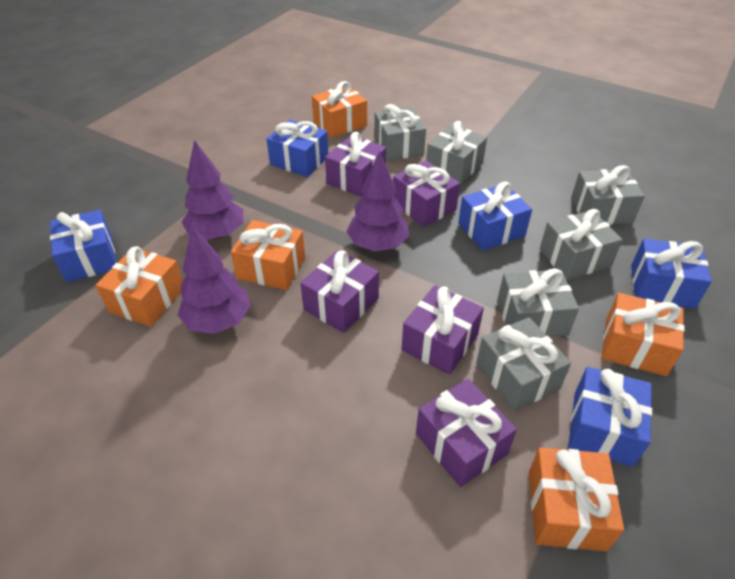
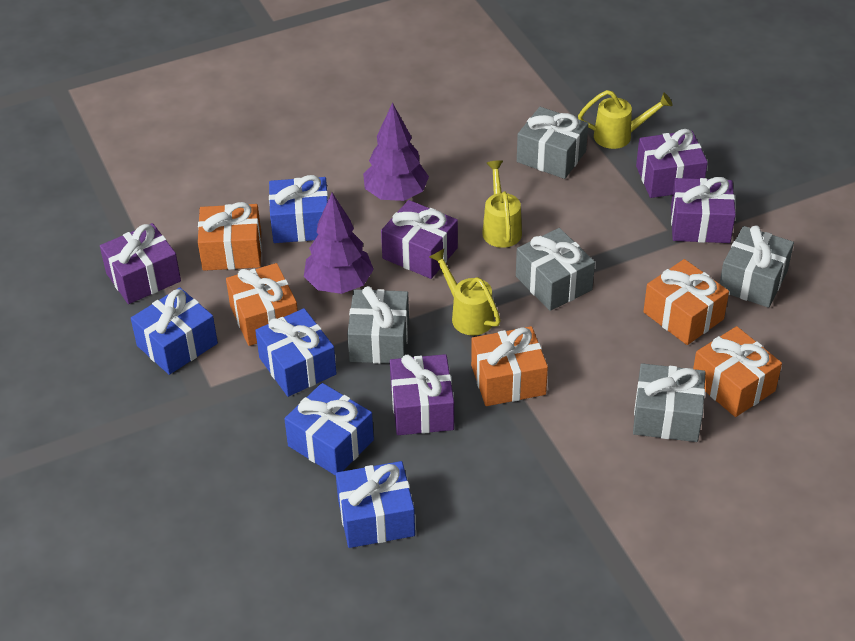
grey gift: [374,104,426,161] [426,121,487,185] [476,317,571,411] [497,268,579,337] [540,209,623,280] [571,165,645,225] = 6 -> [347,286,409,364] [516,228,595,311] [517,107,588,179] [633,363,705,442] [719,225,794,308] = 5
purple tree: [177,226,250,334] [182,140,243,240] [346,151,410,252] = 3 -> [304,193,374,294] [363,102,429,201] = 2
yellow watering can: none = 0 -> [429,249,501,335] [482,160,522,248] [578,90,673,149] = 3

